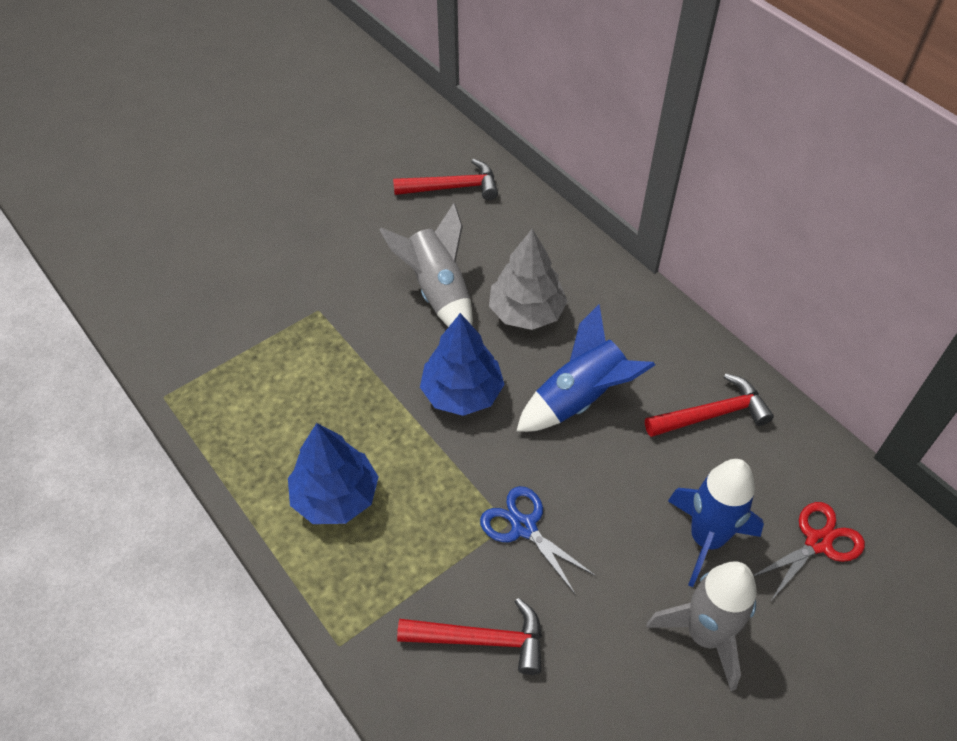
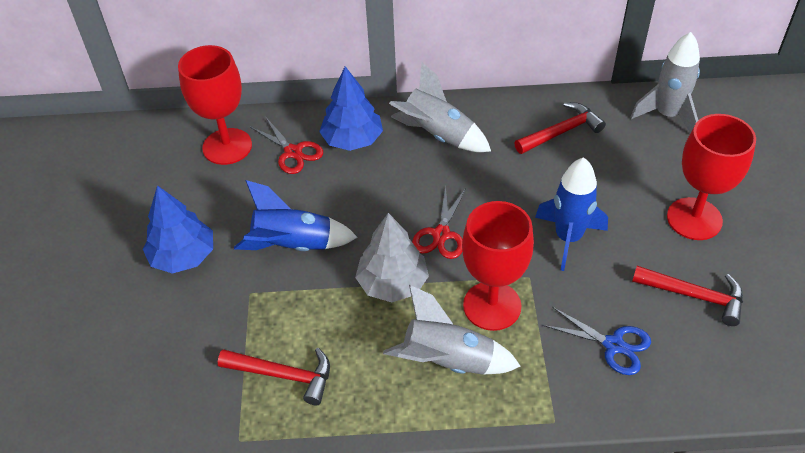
grey rocket: [379,203,473,327] [646,561,757,691] = 2 -> [383,285,521,375] [389,63,491,152] [631,32,700,133] = 3
red goblet: none = 0 -> [178,45,252,165] [462,201,534,331] [667,114,756,240] = 3
red scissors: [753,502,865,601] = 1 -> [250,116,323,174] [412,185,466,259] = 2

